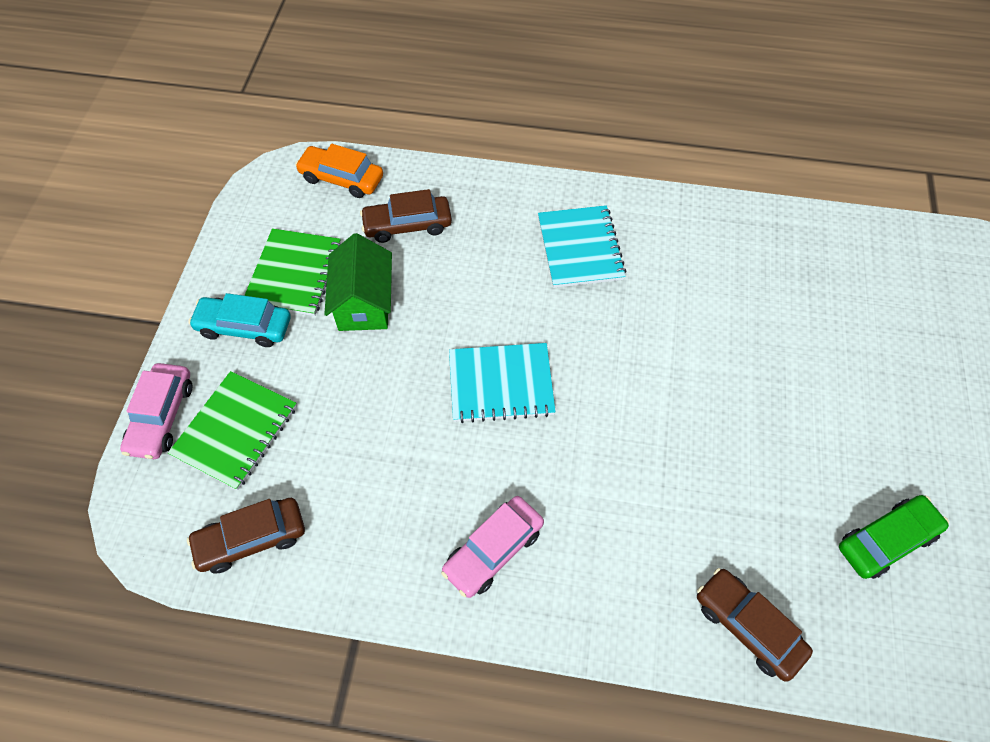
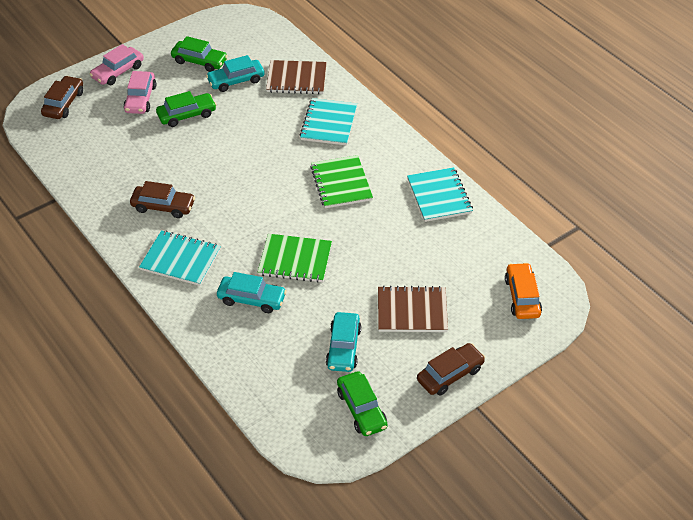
brown notebook: none = 0 -> [266,60,327,94] [378,286,448,332] = 2
green car: [839,495,949,579] = 1 -> [156,91,217,127] [171,36,228,72] [337,371,388,436] = 3
green house: [324,233,392,331] = 1 -> none = 0
turquoise car: [188,293,291,347] = 1 -> [206,55,265,92] [217,272,287,313] [326,312,361,372] = 3
turquoise notebook: [449,343,556,423] [538,205,626,288] = 2 -> [139,230,221,286] [300,98,357,146] [407,167,473,222] = 3

